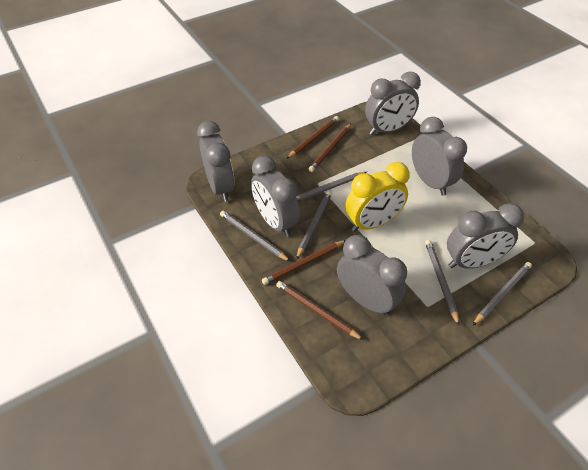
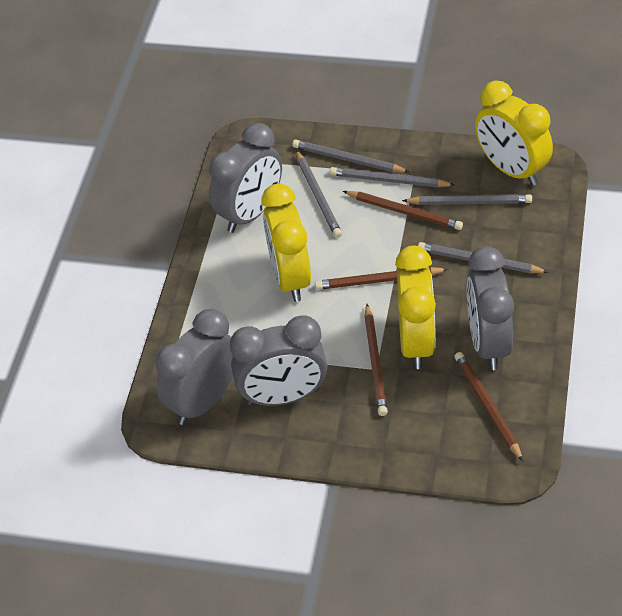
grey clock: [197,121,235,202] [251,156,300,237] [337,235,407,316] [365,72,421,135] [412,117,467,196] [447,203,524,269] = 6 -> [156,309,233,425] [209,123,282,233] [230,315,327,406] [467,246,514,370] = 4
yellow clock: [345,162,410,232] = 1 -> [261,184,311,302] [395,246,436,369] [475,81,553,186] = 3

